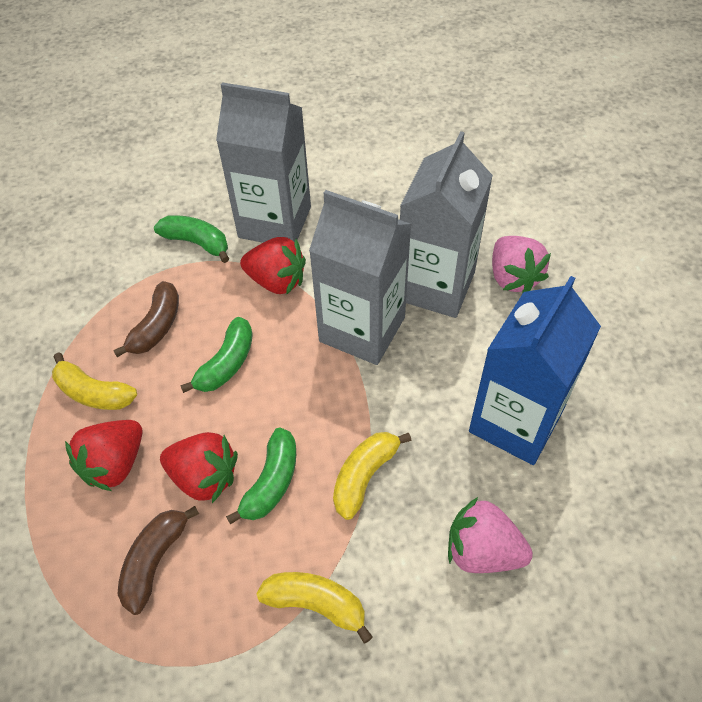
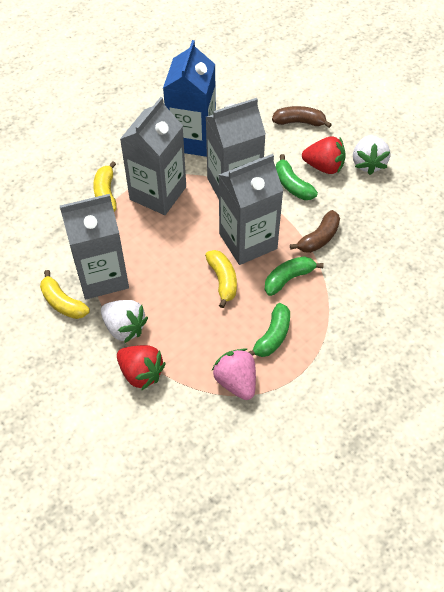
grey carton: [216,82,311,243] [309,190,411,365] [400,131,493,318] = 3 -> [60,194,129,299] [120,97,186,215] [206,98,266,199] [219,154,283,265] = 4
pink strawberry: [448,497,533,573] [492,236,551,294] = 2 -> [212,348,256,400] = 1
red strawberry: [65,420,142,491] [160,432,238,503] [240,237,306,295] = 3 -> [117,345,166,391] [302,137,346,174] = 2
white strawberry: none = 0 -> [101,300,148,343] [353,135,390,175] = 2

